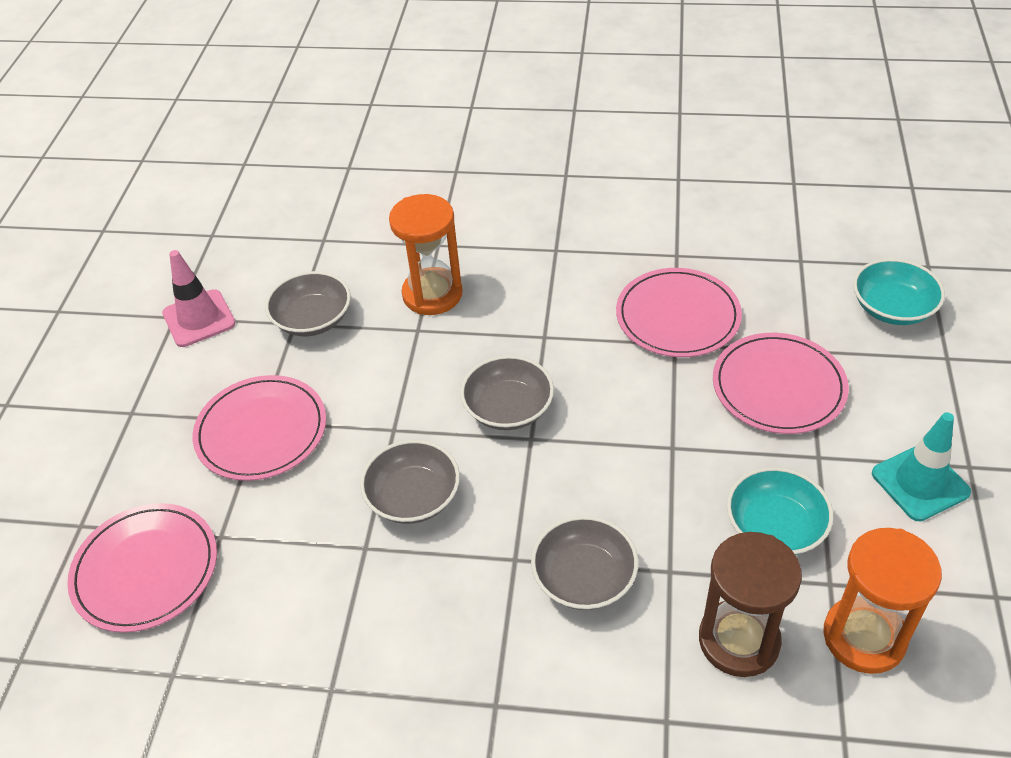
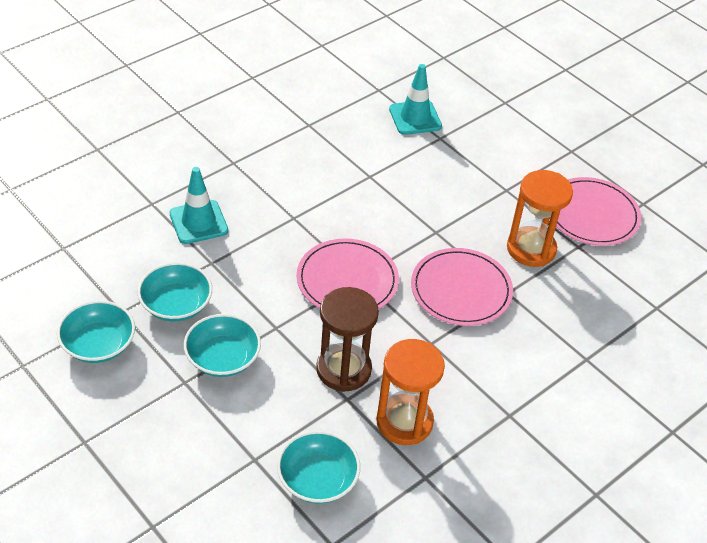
grey bowl: [265,271,351,336] [360,440,460,524] [460,355,554,430] [531,516,638,610] = 4 -> none = 0
pink plate: [67,503,217,633] [192,375,326,481] [616,268,742,357] [713,333,849,434] = 4 -> [297,238,399,309] [411,248,513,326] [550,177,641,246] = 3
pink traffic cone: [162,250,236,347] = 1 -> none = 0
turquoise bowl: [727,467,833,555] [853,258,945,325] = 2 -> [57,300,135,363] [138,262,212,321] [184,314,261,377] [277,431,360,504] = 4
turquoise traffic cone: [872,412,971,521] = 1 -> [170,167,228,244] [389,64,442,135] = 2

